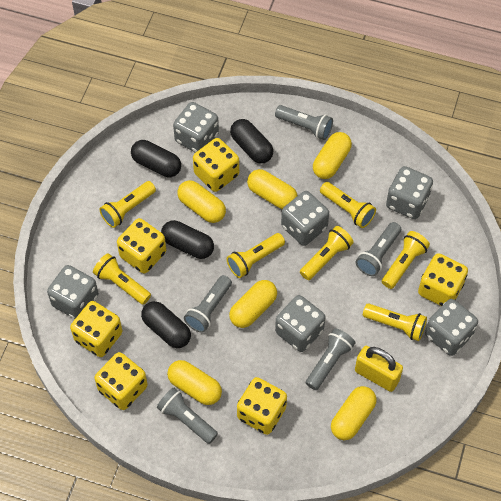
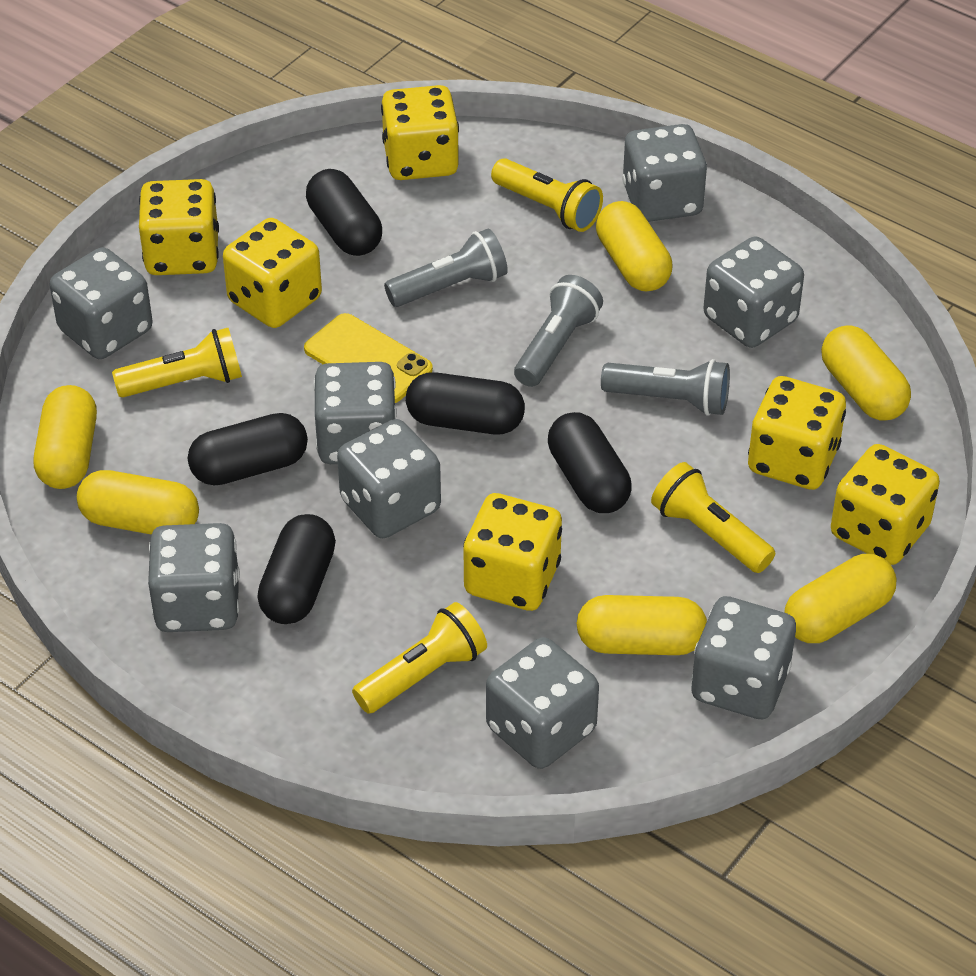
black capsule: [131,140,181,177] [141,301,191,348] [161,220,214,259] [230,119,273,163] = 4 -> [188,413,308,485] [257,514,336,624] [306,169,382,256] [406,372,525,434] [548,412,632,513] = 5
grey dice: [47,265,99,319] [173,102,219,153] [275,295,325,352] [281,191,329,246] [386,166,433,219] [425,299,478,356] = 6 -> [50,247,152,359] [148,523,240,632] [314,362,397,464] [337,419,441,538] [486,637,599,769] [622,124,707,222] [691,596,796,719] [703,236,804,348] = 8
grey flashlight: [157,387,218,444] [184,275,232,333] [275,105,333,140] [306,328,355,390] [356,222,401,276] = 5 -> [384,228,508,307] [514,275,603,387] [601,359,730,416] = 3
yellow flashlight: [93,253,151,305] [100,181,156,228] [227,233,285,278] [300,226,354,280] [320,182,376,228] [363,303,427,341] [382,231,430,289] = 7 -> [112,328,242,397] [352,602,487,714] [491,158,603,232] [651,462,775,573] = 4
yellow padlock: [355,346,403,392] = 1 -> none = 0
yellow phone: none = 0 -> [304,313,433,403] = 1

